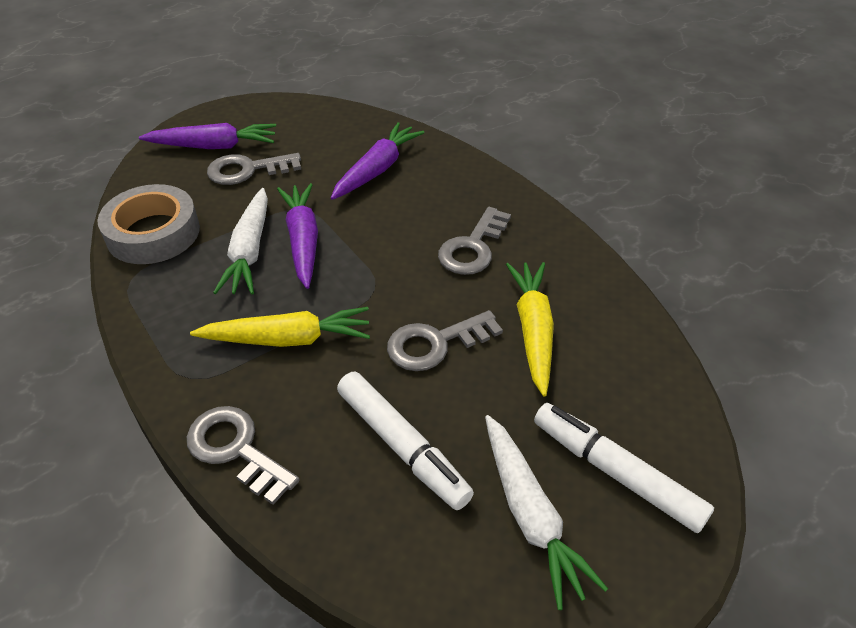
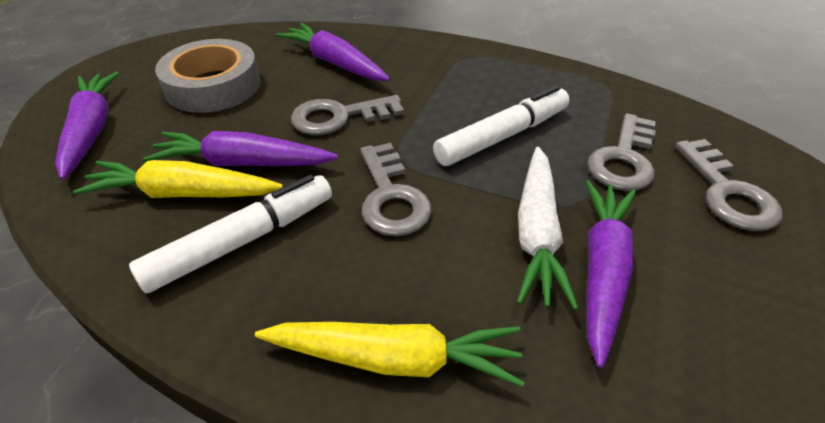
purple carrot: [139,123,276,149] [277,183,318,289] [331,122,425,200] = 3 -> [55,72,119,180] [143,131,338,166] [276,23,390,81] [585,180,636,368] = 4
white carrot: [213,188,268,294] [485,415,608,610] = 2 -> [517,147,579,310] = 1

